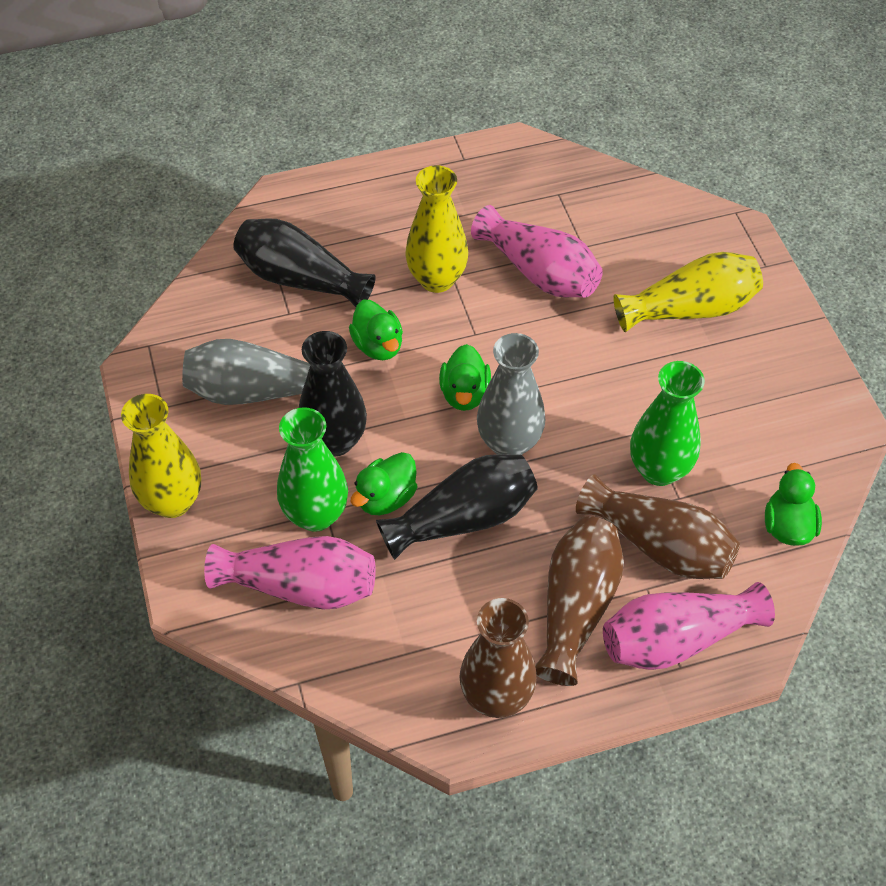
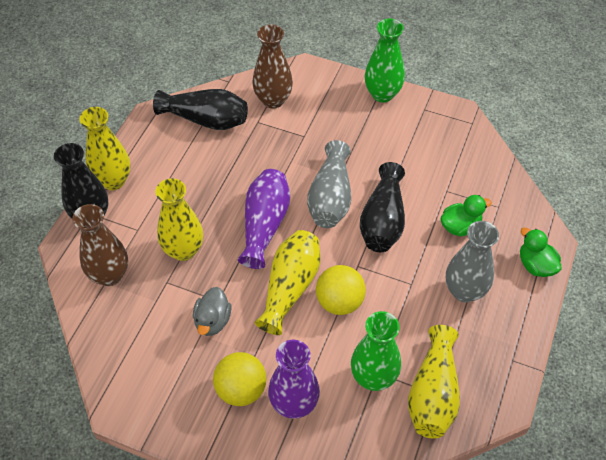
brown vase: [459,598,537,718] [535,516,624,686] [576,474,740,579] = 3 -> [72,204,128,286] [253,24,293,109] = 2
green duck: [349,300,403,360] [350,452,417,515] [439,344,491,411] [765,463,822,546] = 4 -> [440,195,492,236] [520,227,562,277] = 2
grey duck: none = 0 -> [193,287,231,336] = 1
pink vase: [204,536,376,610] [471,205,603,298] [603,582,775,670] = 3 -> none = 0
purple vase: none = 0 -> [238,169,290,269] [268,340,320,419] = 2
yellow ball: none = 0 -> [213,352,267,406] [316,265,366,315] = 2
yellow vase: [121,394,201,518] [405,165,468,293] [613,252,763,332] = 3 -> [79,107,131,190] [155,178,203,261] [255,230,320,335] [408,325,460,438] = 4

